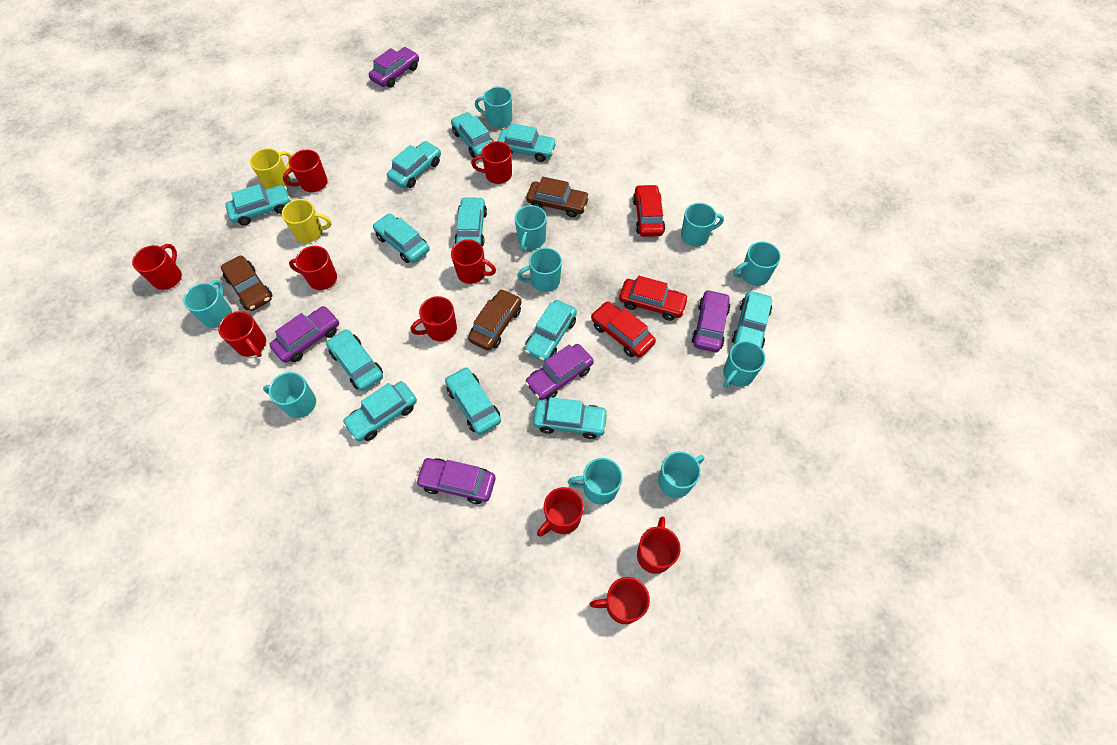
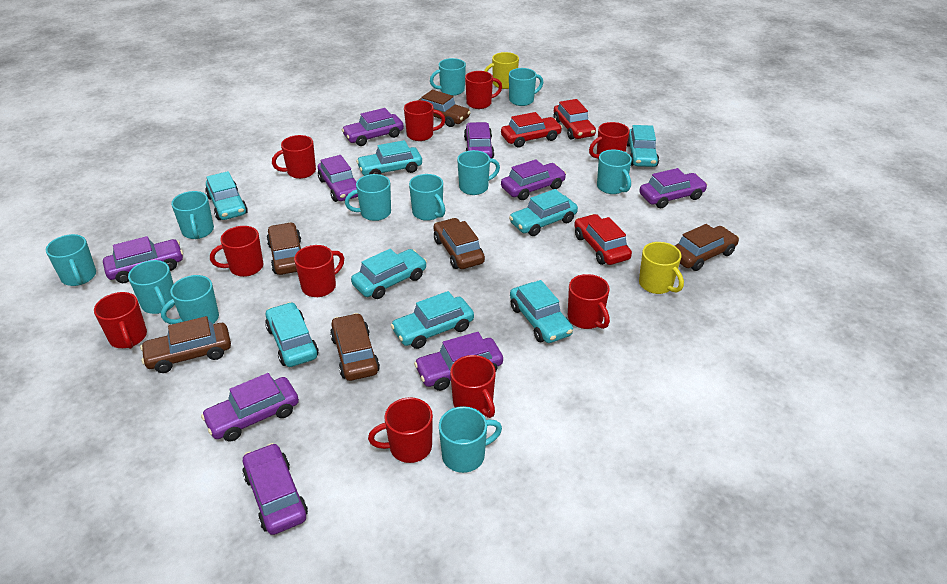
brown car: [221,255,273,311] [468,289,522,351] [526,177,590,217] = 3 -> [140,316,231,373] [266,222,301,275] [330,313,380,381] [419,90,471,127] [433,218,485,269] [675,224,739,271] = 6
purple car: [269,306,339,363] [369,47,419,88] [416,458,496,504] [525,344,594,400] [692,290,730,352] = 5 -> [103,236,183,283] [201,373,299,442] [242,443,308,535] [318,155,358,202] [342,108,404,146] [414,332,503,391] [464,122,494,159] [501,159,566,200] [639,168,708,208] = 9
turquoise car: [225,184,291,225] [326,329,383,391] [342,381,417,441] [373,214,430,263] [387,141,441,188] [445,367,501,435] [451,112,494,158] [455,197,487,246] [497,123,557,162] [524,300,577,362] [533,397,608,439] [732,291,772,348] = 12 -> [205,171,248,220] [265,302,319,367] [351,249,427,299] [356,140,422,176] [390,291,474,349] [509,189,578,236] [510,280,573,343] [627,125,659,167] = 8
turquoise mug: [183,280,232,328] [263,372,316,418] [475,87,512,128] [515,205,547,252] [517,248,562,292] [568,458,623,505] [658,451,704,498] [681,203,724,247] [723,341,766,388] [733,242,781,286] = 10 -> [46,234,96,286] [128,260,175,314] [161,275,219,324] [171,191,214,239] [345,174,391,221] [409,174,445,221] [430,58,466,96] [439,406,502,473] [457,150,500,195] [509,68,543,106] [597,149,632,194] = 11

